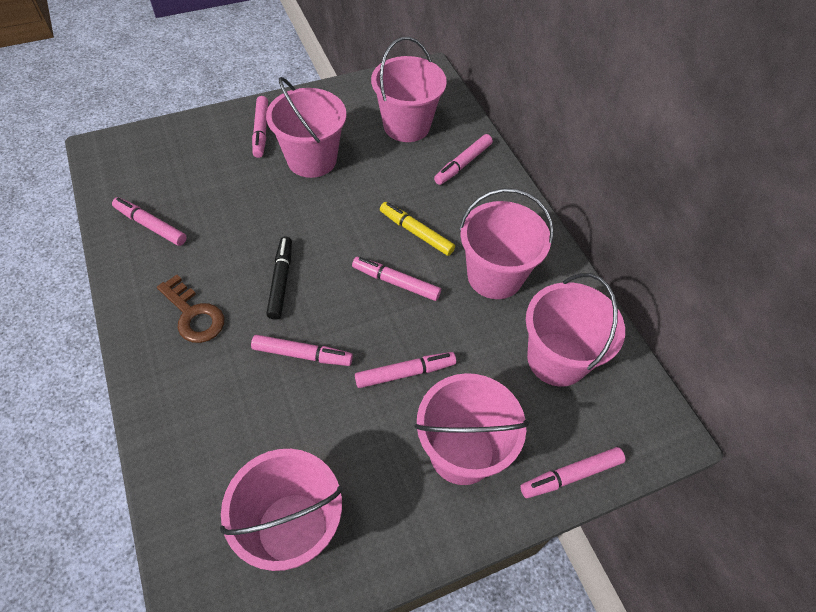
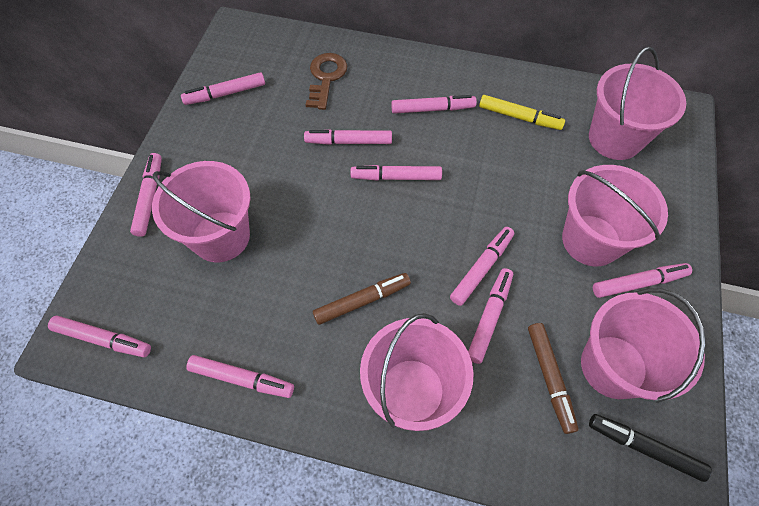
brown marker: none = 0 -> [313,273,411,325] [528,323,579,434] = 2
pink bucket: [220,449,342,571] [266,77,346,178] [371,37,447,142] [415,373,529,485] [459,188,554,299] [526,273,625,386] = 6 -> [152,161,251,262] [360,313,474,431] [562,165,668,266] [581,288,706,403] [589,46,686,160] = 5
pink marker: [112,197,187,246] [251,335,353,366] [252,96,268,158] [352,257,441,301] [355,352,456,388] [434,134,493,185] [520,447,625,498] = 7 -> [48,316,151,357] [130,153,162,237] [181,72,265,105] [186,355,294,398] [304,129,392,145] [351,165,442,181] [391,95,477,114] [450,227,514,306] [468,268,513,364] [593,263,692,298] = 10

